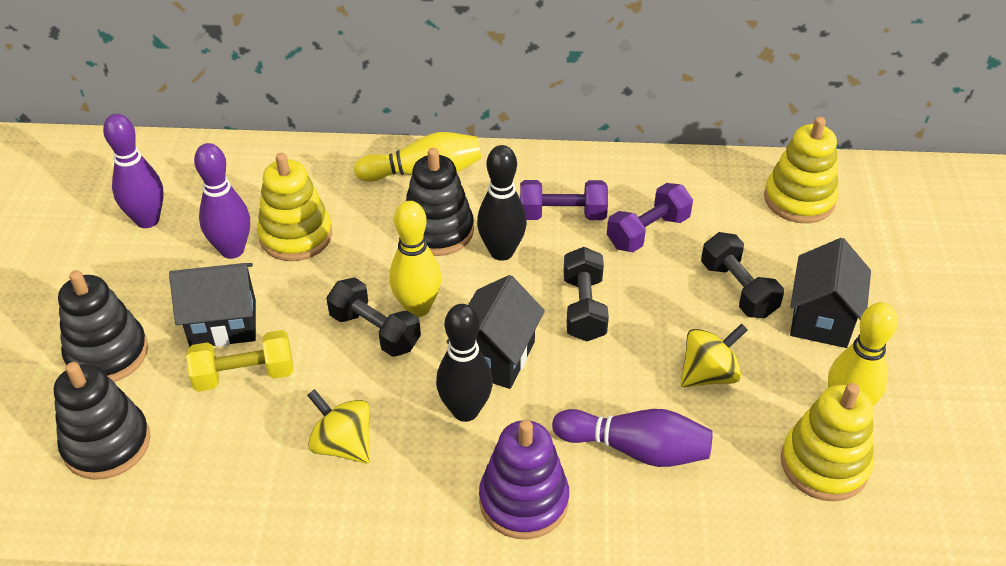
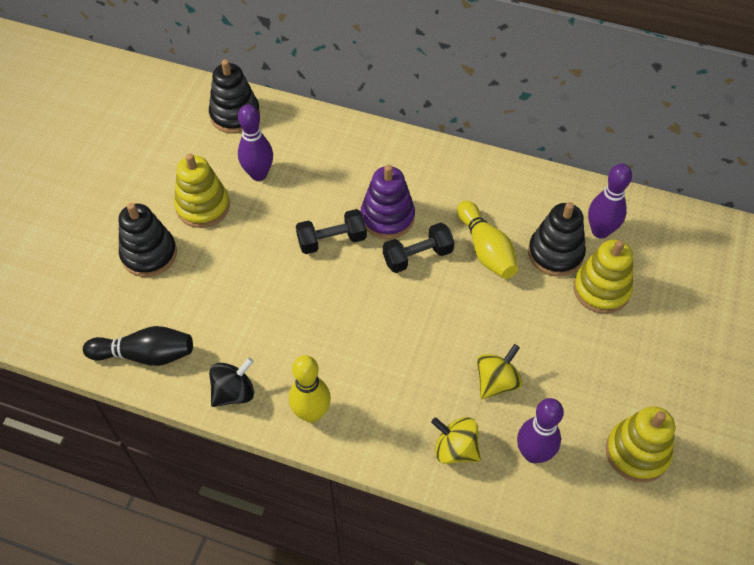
black bowling pin: [436,304,493,422] [477,145,527,261] = 2 -> [83,326,193,366] = 1
black dumbbell: [326,278,421,357] [563,247,609,341] [701,232,784,318] = 3 -> [296,209,367,254] [383,222,455,273] = 2
black house: [169,263,256,347] [447,275,545,389] [790,238,871,348] = 3 -> none = 0
black spinning top: none = 0 -> [209,357,254,407] = 1
purple dumbbell: [520,180,608,220] [607,183,693,252] = 2 -> none = 0
yellow bowling pin: [354,132,481,182] [389,201,441,317] [828,302,898,406] = 3 -> [289,355,331,423] [457,201,518,279] = 2
yellow dumbbell: [186,330,293,392] = 1 -> none = 0

